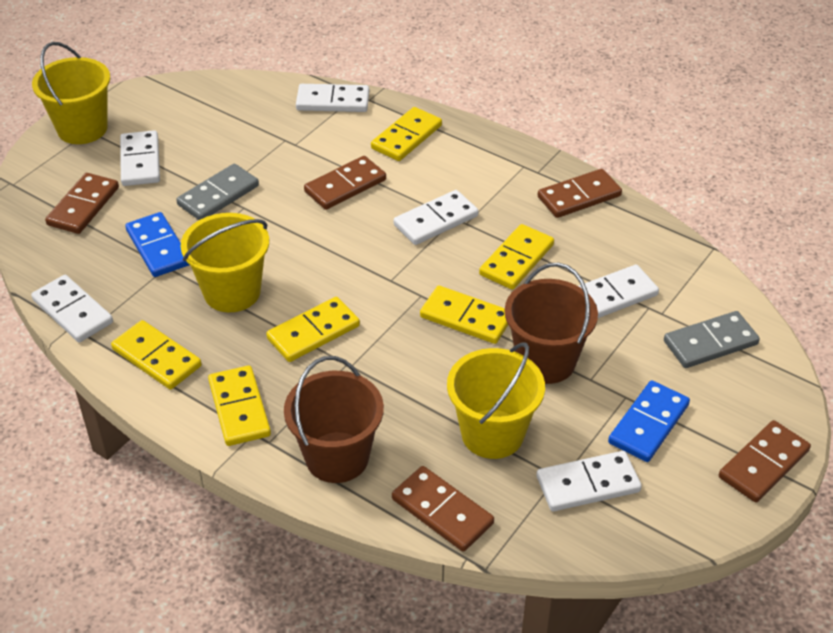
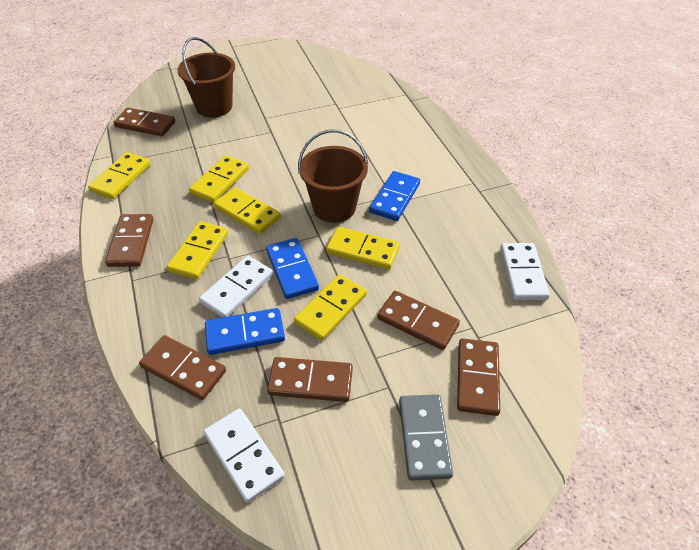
blue domino: [125,212,189,277] [608,380,690,462] = 2 -> [205,308,285,355] [266,238,319,299] [369,171,420,221] = 3
brown domino: [45,173,119,234] [304,156,386,210] [392,466,494,552] [538,169,622,218] [719,420,811,503] = 5 -> [105,214,153,267] [113,108,175,136] [139,335,226,400] [267,357,353,402] [377,291,460,350] [457,338,500,416] = 6
grey domino: [176,164,259,220] [664,311,760,368] = 2 -> [399,394,453,481] = 1
white domino: [31,275,113,342] [120,130,160,186] [296,84,369,112] [394,190,478,245] [536,451,642,511] [579,265,659,318] = 6 -> [199,256,273,317] [204,409,285,503] [500,243,550,300] = 3
yellow bucket: [32,42,110,144] [181,213,269,312] [447,342,545,459] = 3 -> none = 0

